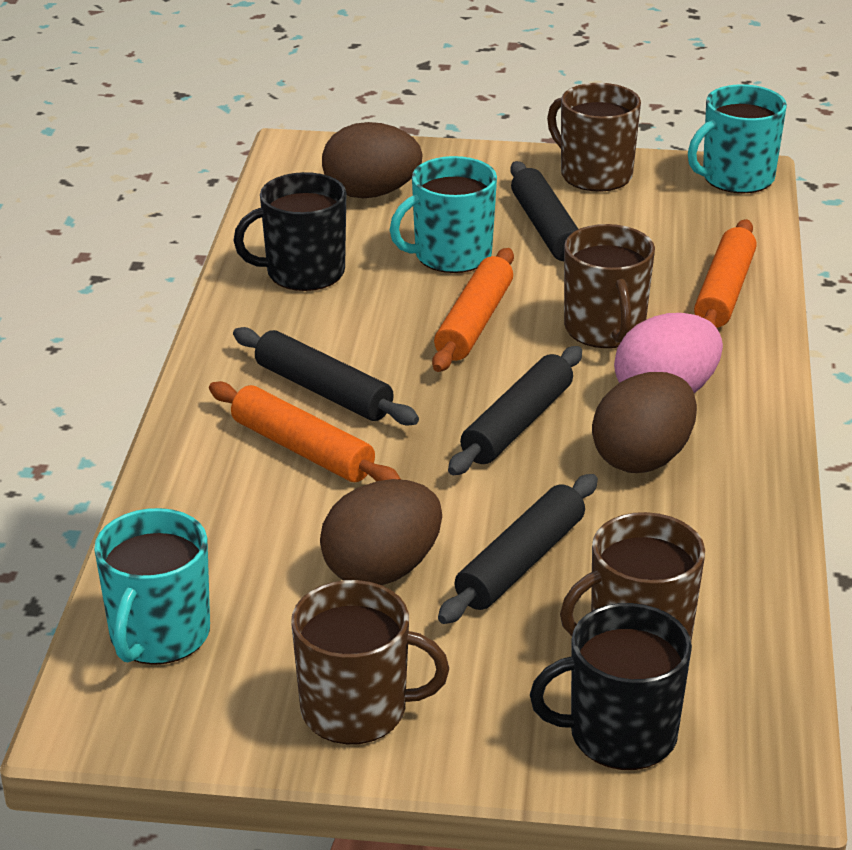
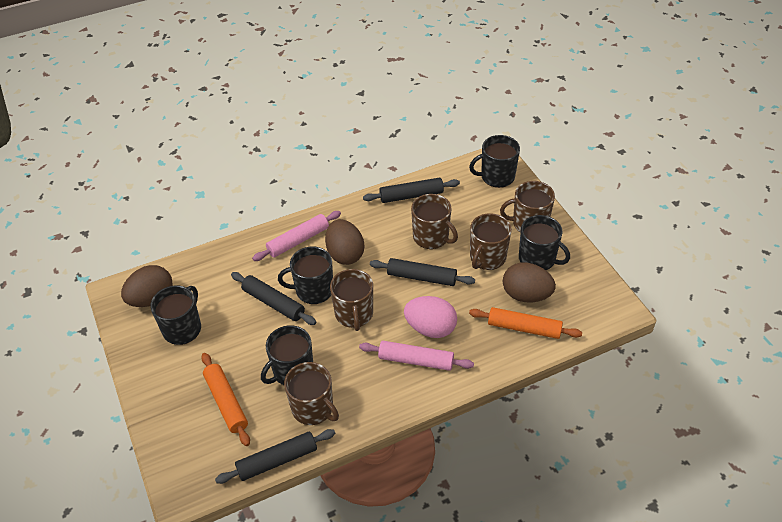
black mug: [234,172,346,291] [530,603,692,770] = 2 -> [150,285,201,345] [261,325,313,385] [278,247,333,304] [469,135,520,188] [519,215,570,270] = 5
brown mug: [291,580,449,744] [547,83,641,192] [560,512,705,642] [564,224,655,348] = 4 -> [284,362,339,425] [330,269,373,331] [411,194,458,249] [470,213,512,270] [500,181,555,233] = 5
orange rolling pin: [209,381,401,482] [432,248,514,372] [694,219,757,328] = 3 -> [201,353,250,446] [469,307,582,339] = 2
pink rolling pin: none = 0 -> [252,211,341,261] [359,341,474,371] = 2
turquoise mug: [94,508,210,665] [390,156,497,273] [688,84,787,193] = 3 -> none = 0

